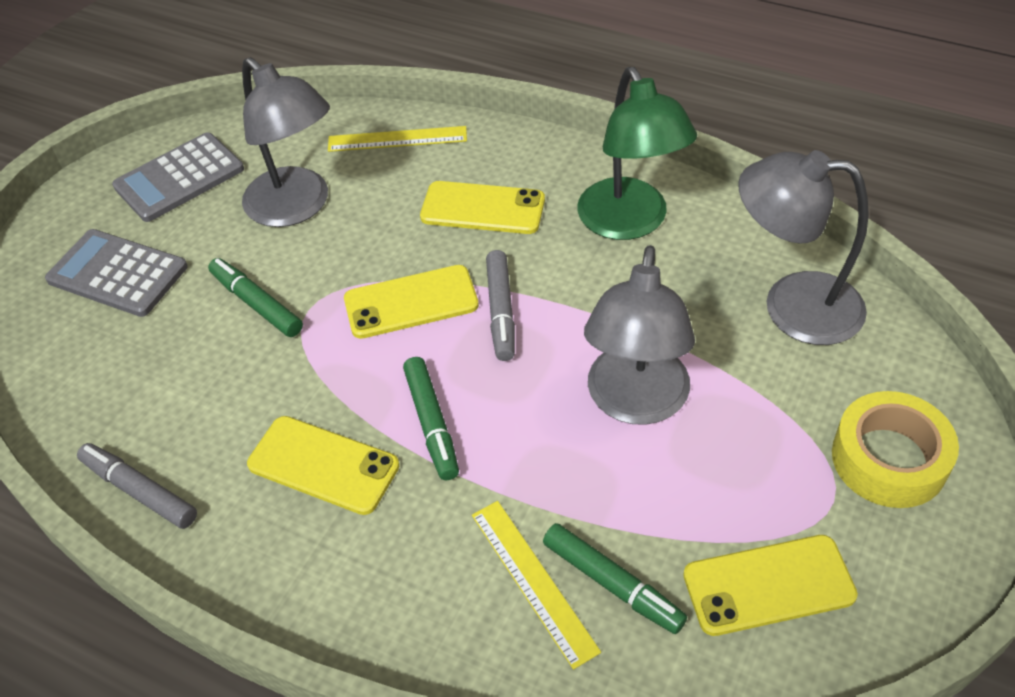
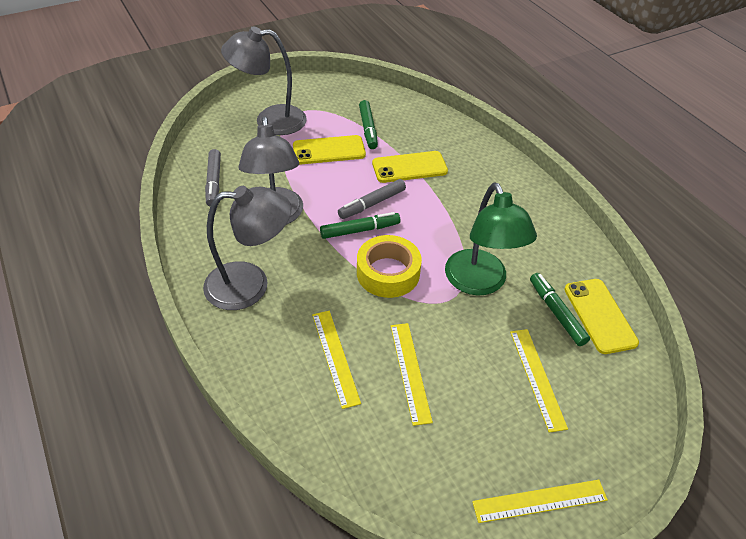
grey calculator: [45,229,188,317] [112,132,244,222] = 2 -> none = 0
yellow phone: [247,416,399,515] [344,265,479,339] [420,181,545,234] [683,535,858,636] = 4 -> [293,135,366,164] [372,151,448,183] [564,279,639,354] = 3
yellow ruler: [328,126,467,152] [472,501,601,670] = 2 -> [312,311,361,409] [391,323,433,426] [472,480,608,523] [510,329,568,433] = 4

